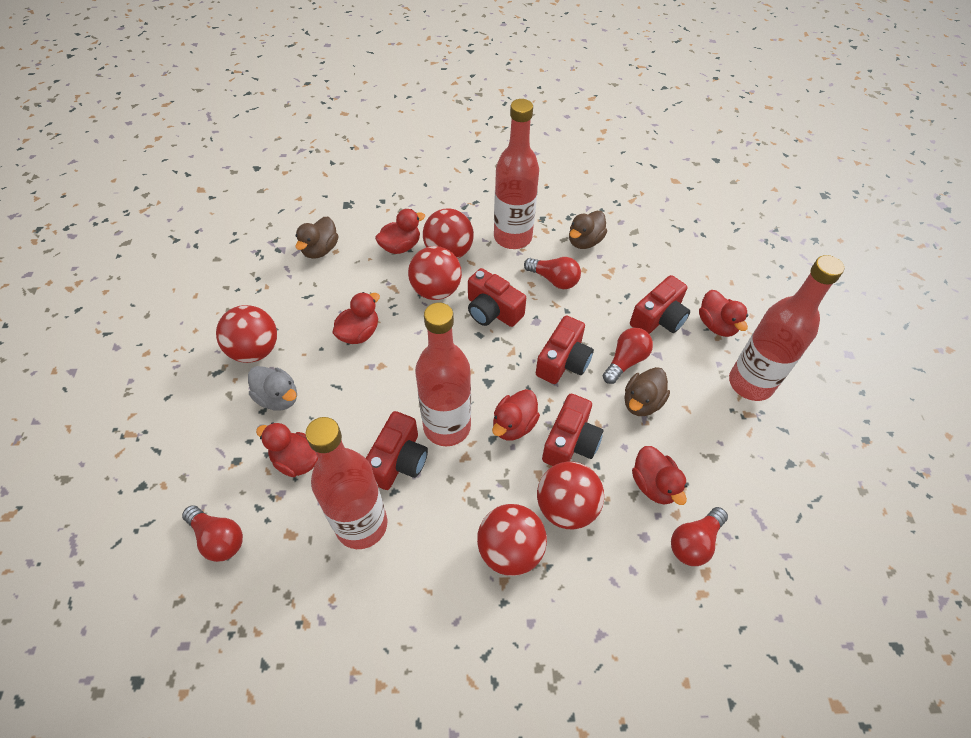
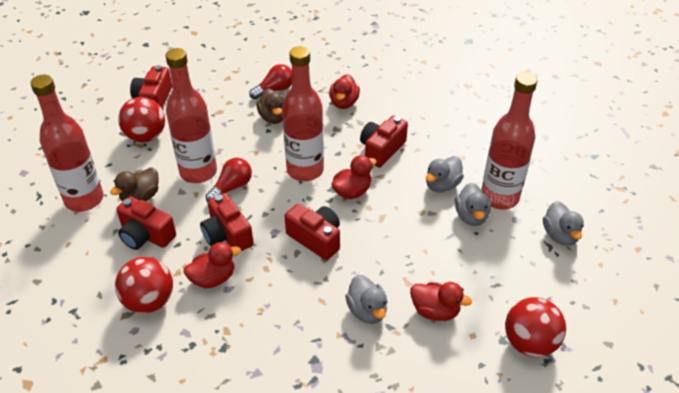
brown duck: [295,217,338,259] [569,211,607,249] [624,367,670,416] = 3 -> [110,168,159,202] [257,88,285,124] = 2
grey duck: [248,366,297,411] = 1 -> [345,275,388,324] [426,156,464,193] [455,183,491,226] [543,201,584,246] = 4
red ball: [216,305,277,363] [408,246,462,300] [423,208,474,259] [477,504,547,576] [537,461,604,529] = 5 -> [115,257,173,313] [118,97,165,142] [505,297,566,357] = 3
red duck: [256,422,318,477] [333,292,380,344] [375,209,425,254] [492,389,540,440] [632,446,687,505] [699,290,748,337] = 6 -> [183,242,241,288] [329,74,360,109] [331,155,377,199] [410,282,472,321] = 4
red light bulb: [182,505,243,562] [524,257,581,289] [603,328,653,384] [671,507,728,566] = 4 -> [205,158,252,202] [249,64,292,99] = 2

